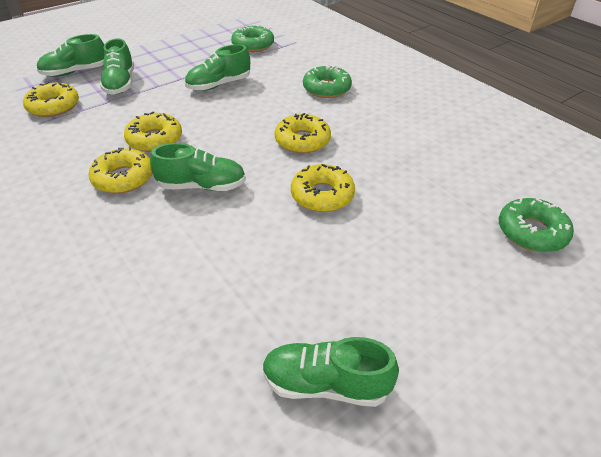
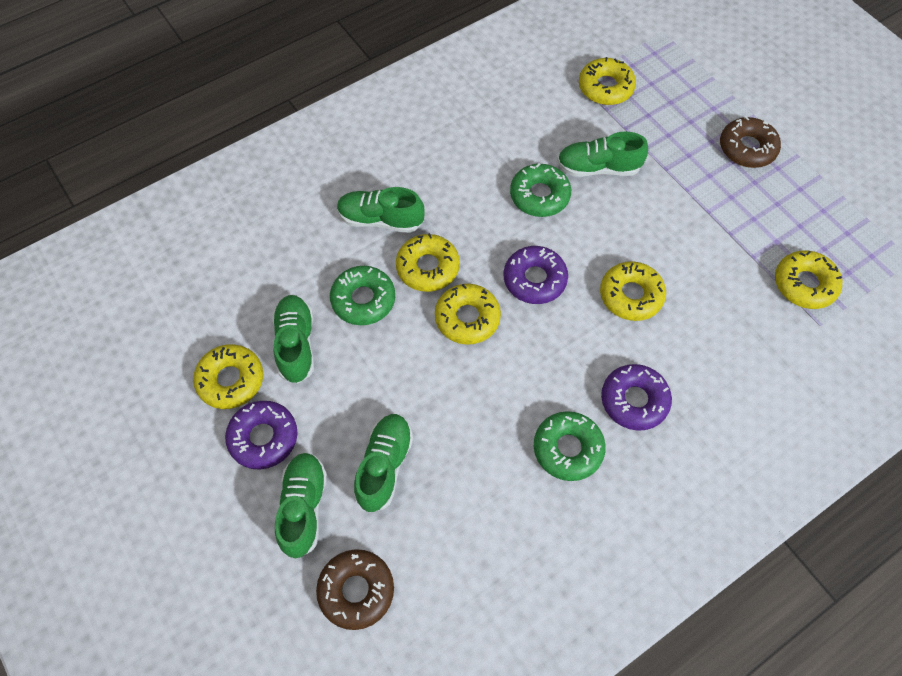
brown donut: none = 0 -> [316,549,394,630] [720,116,781,168] = 2
purple donut: none = 0 -> [225,401,297,469] [504,246,568,304] [601,364,672,431] = 3
yellow donut: [23,82,79,117] [89,147,152,194] [124,112,182,152] [275,113,331,153] [291,164,355,212] = 5 -> [193,344,263,409] [396,233,460,292] [435,284,501,345] [579,57,636,105] [600,261,666,321] [775,250,842,309] = 6

